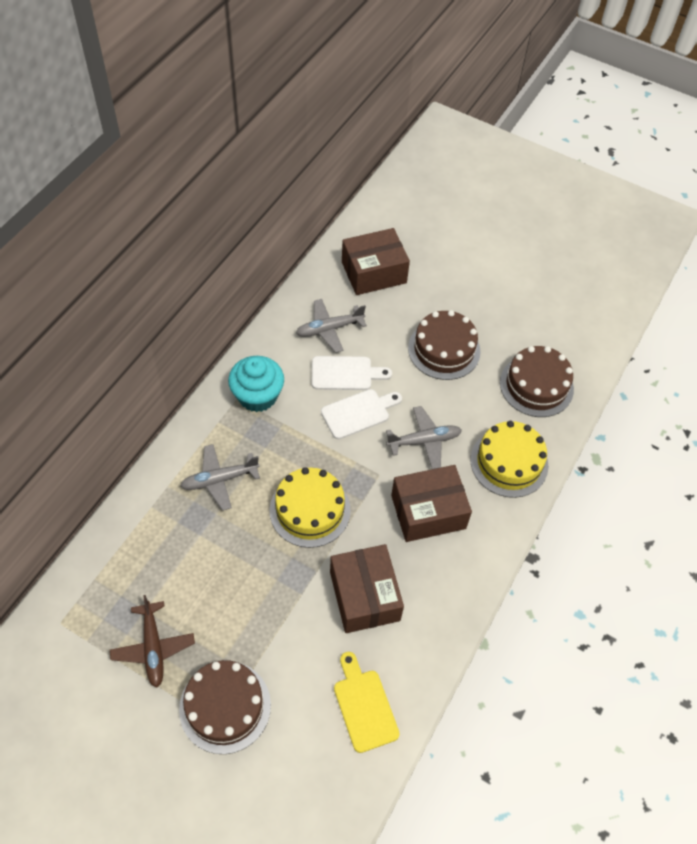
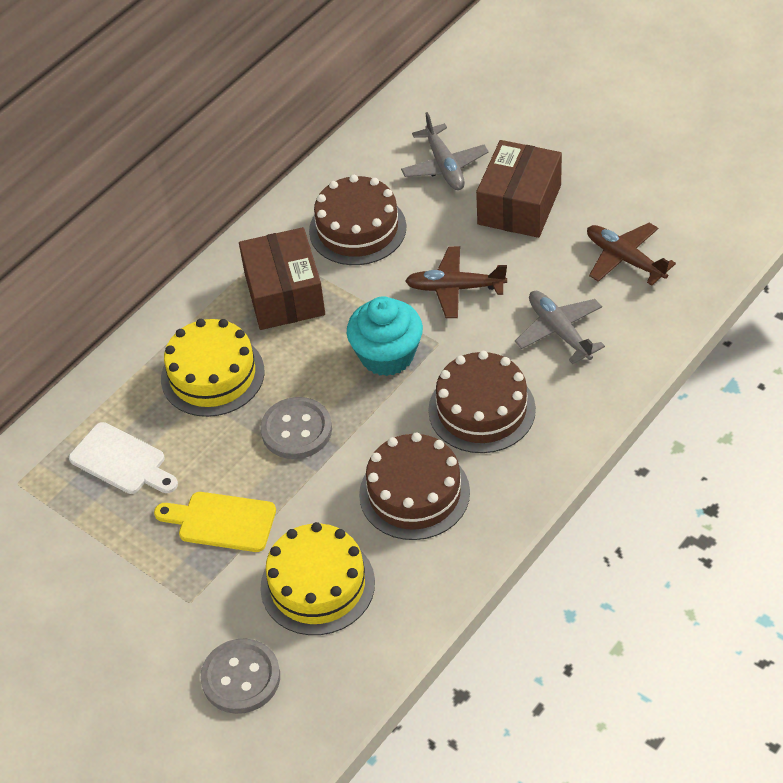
brown box: [330,544,404,633] [342,228,410,295] [391,465,472,542] = 3 -> [239,227,325,330] [476,140,562,238] = 2
brown plane: [110,595,195,688] = 1 -> [405,246,507,318] [587,223,676,286] = 2
grey button: none = 0 -> [200,639,280,714] [260,397,332,459] = 2
grey plane: [180,444,260,511] [296,299,367,353] [386,406,462,469] = 3 -> [401,112,489,190] [515,291,605,364] = 2
white cutting board: [312,356,392,390] [321,389,402,439] = 2 -> [69,422,178,494] = 1

